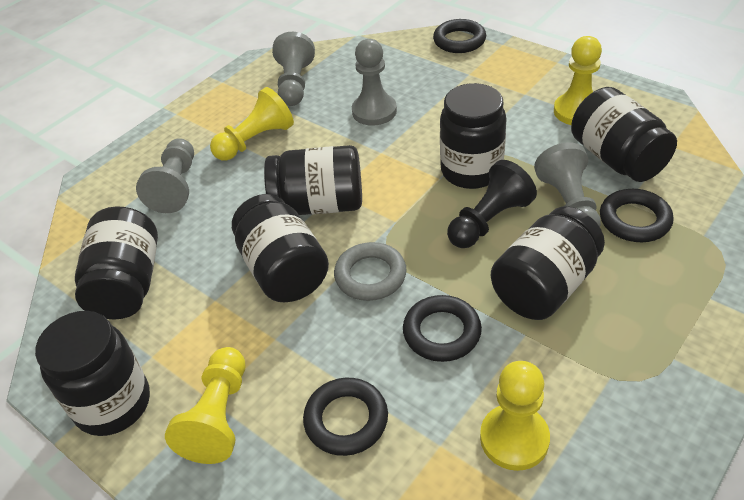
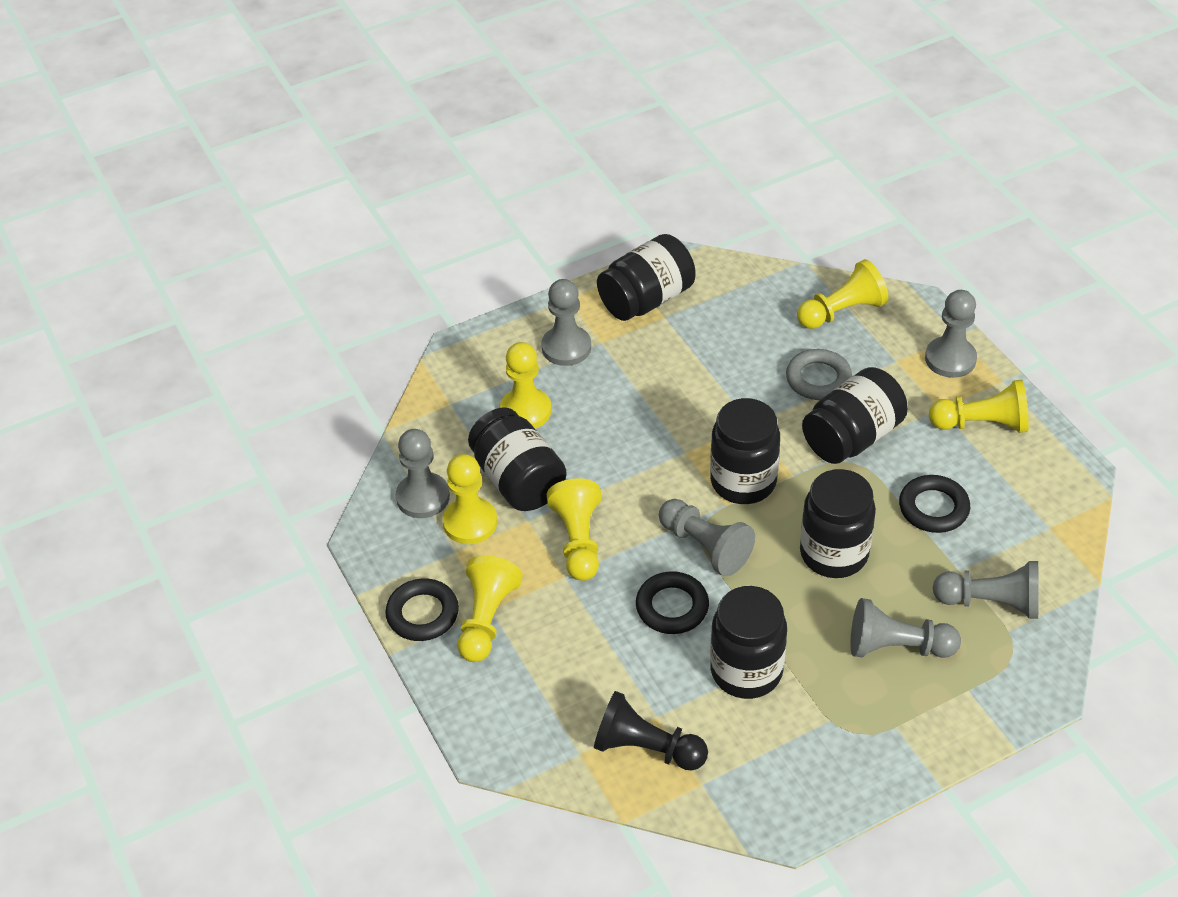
black jar: [35,311,150,436] [75,206,158,320] [232,194,329,302] [264,145,362,215] [440,83,507,189] [491,206,605,320] [571,87,677,182] = 7 -> [468,407,567,511] [597,234,696,321] [710,398,780,504] [710,586,787,699] [800,469,876,578] [802,367,908,464] = 6
black ring: [303,378,388,456] [403,295,482,362] [433,19,486,53] [600,189,674,242] = 4 -> [385,578,459,641] [636,571,709,634] [899,475,970,533] = 3
grey pawn: [136,138,194,213] [272,32,315,106] [352,39,397,126] [534,142,601,227] = 4 -> [396,429,450,518] [541,279,591,366] [659,499,755,576] [851,598,961,658] [925,290,977,378] [933,561,1039,619] = 6
yellow pawn: [165,347,245,464] [210,87,294,160] [480,361,550,471] [554,36,602,125] = 4 -> [443,454,497,544] [458,555,523,662] [500,342,551,429] [547,478,602,581] [797,259,888,329] [929,380,1029,433] = 6

